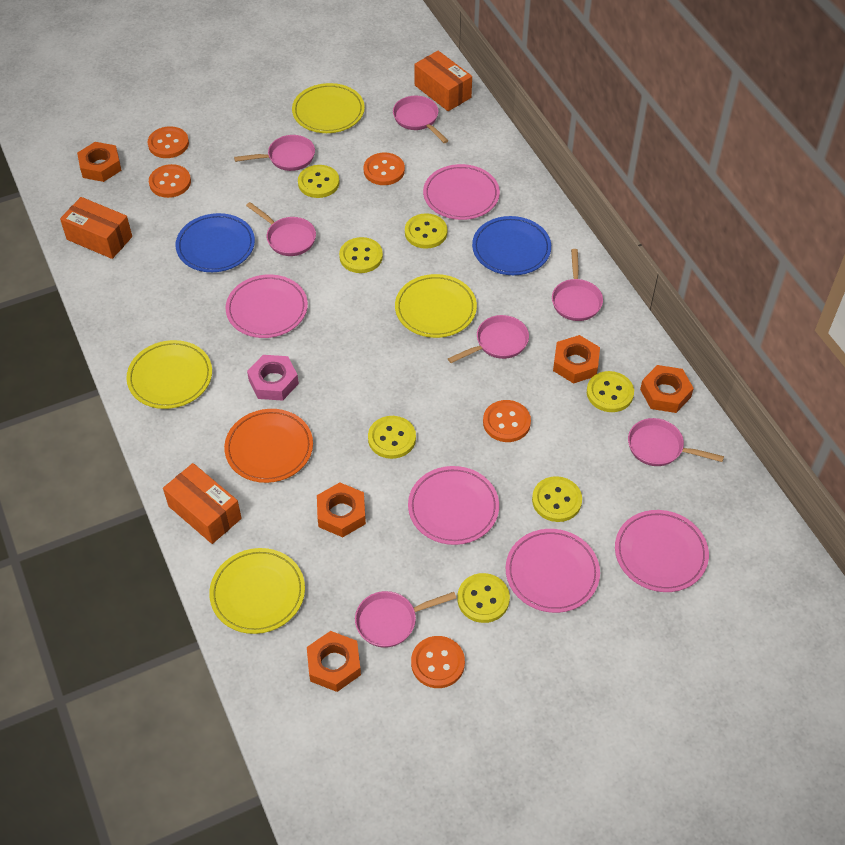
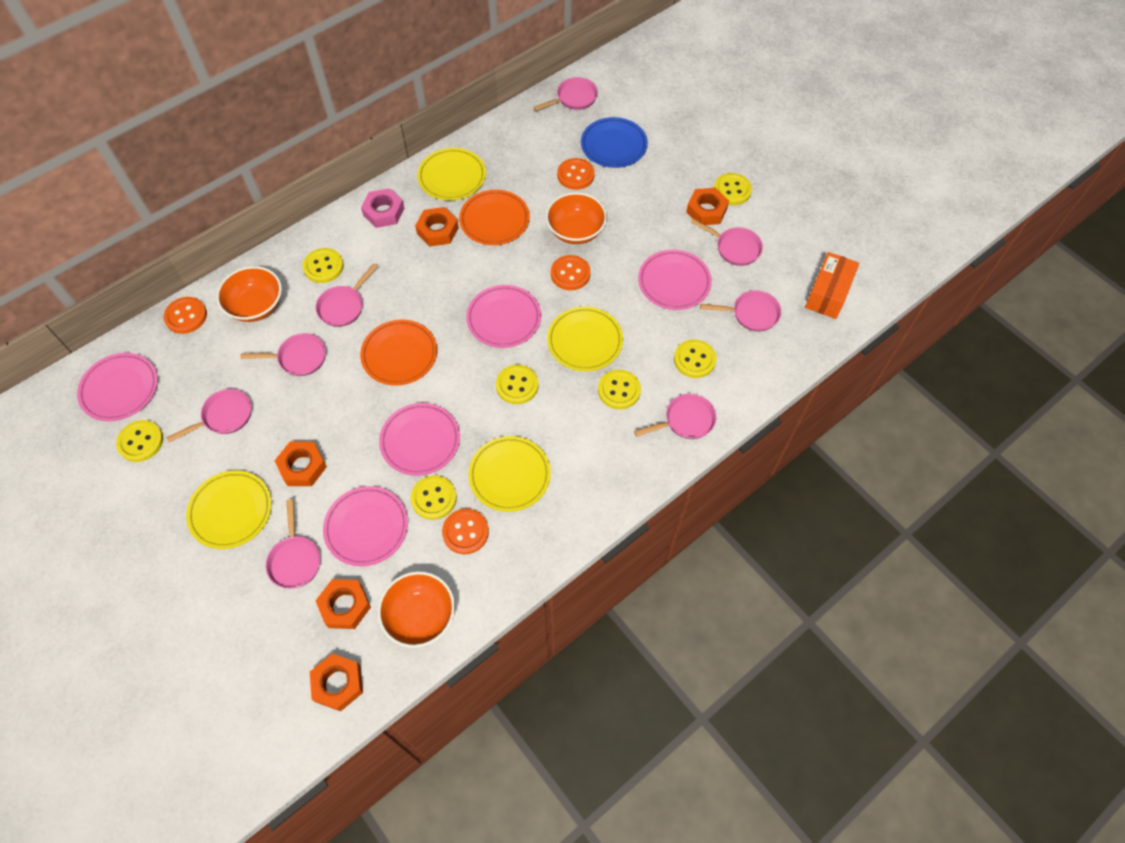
blue plate: [176,213,255,272] [472,216,551,275] = 2 -> [581,117,648,168] = 1
orange bowl: none = 0 -> [216,266,282,322] [377,571,455,648] [546,192,607,244] = 3
orange box: [60,197,132,259] [163,463,242,544] [415,51,472,111] = 3 -> [805,252,859,319] = 1
orange button: [147,126,189,158] [149,164,191,198] [364,153,405,185] [411,636,465,688] [483,400,531,442] = 5 -> [164,297,207,334] [442,509,489,554] [551,255,591,290] [557,158,595,190] = 4
orange plate: [224,409,313,483] = 1 -> [360,320,437,386] [459,190,530,245] = 2
pink pan: [234,135,315,171] [246,202,316,256] [355,591,456,648] [393,96,448,143] [448,315,529,363] [552,249,603,321] [628,418,724,466] = 7 -> [166,389,251,442] [240,333,326,376] [266,499,321,589] [316,264,378,327] [534,77,598,111] [634,394,716,439] [691,218,763,266] [700,290,781,331] = 8

